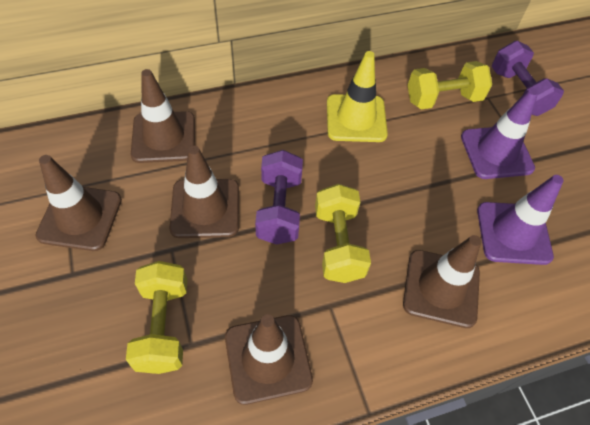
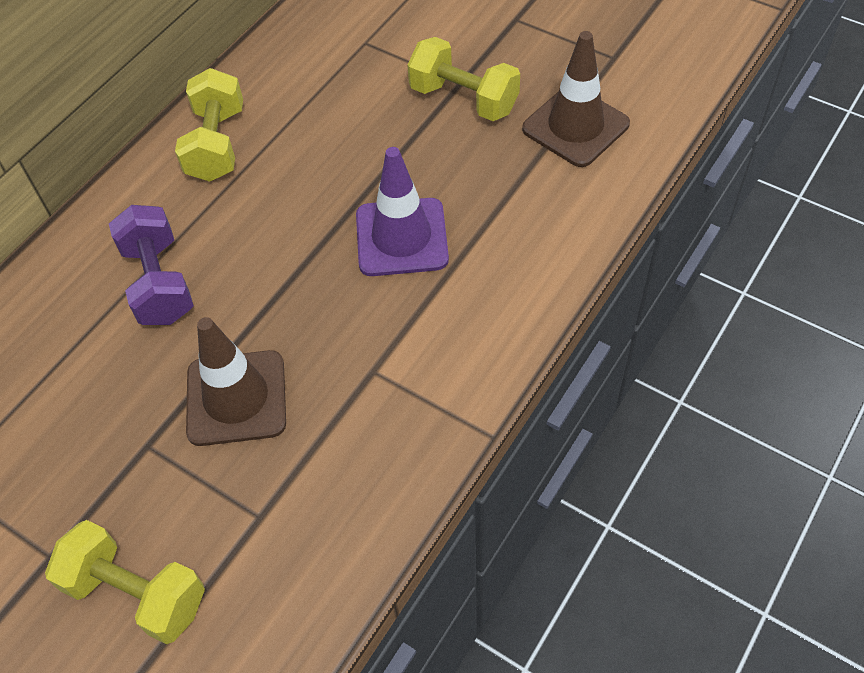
brown traffic cone: [35,155,122,251] [131,69,195,163] [170,146,239,238] [225,314,313,405] [403,235,481,328] = 5 -> [186,317,286,446] [522,31,630,167] = 2
purple dumbbell: [255,150,303,245] [491,41,564,116] = 2 -> [109,205,194,325] = 1
purple traffic cone: [461,88,538,179] [477,175,564,265] = 2 -> [356,147,449,276] = 1
yellow traffic cone: [327,51,388,142] = 1 -> none = 0

